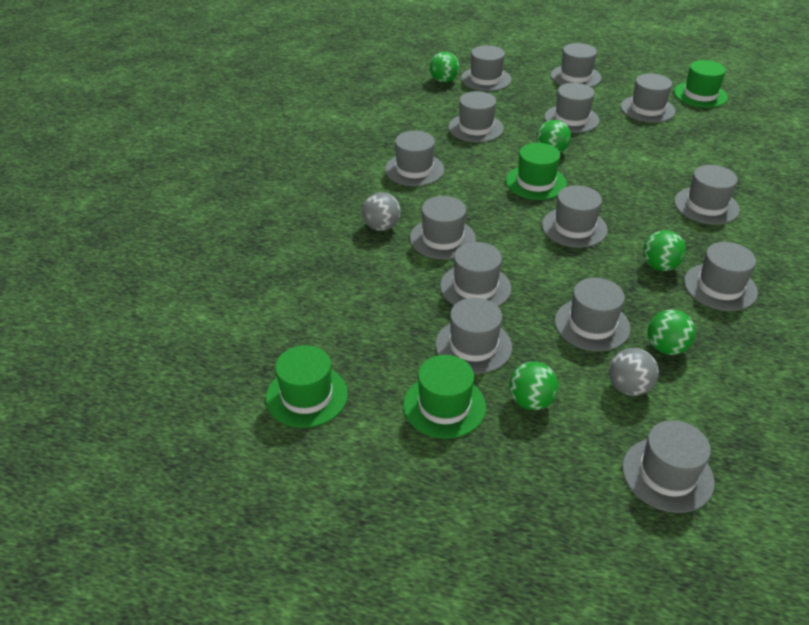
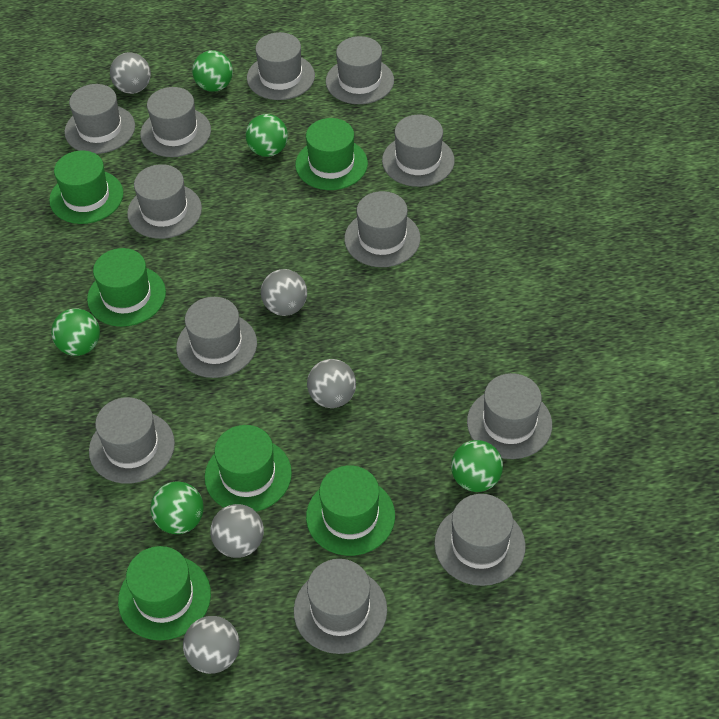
green hat: [266,345,348,428] [403,355,486,439] [506,143,567,200] [674,60,728,108] = 4 -> [49,151,123,224] [87,248,166,327] [118,546,211,640] [205,425,292,512] [295,118,368,190] [306,465,395,556] = 6
grey ball: [362,192,401,231] [609,348,659,396] = 2 -> [110,52,151,94] [183,616,240,674] [210,504,264,558] [261,269,307,316] [307,359,356,408] = 5
grey hat: [385,131,444,186] [410,196,476,259] [435,298,512,374] [440,242,511,307] [448,91,504,142] [461,45,511,91] [542,185,608,248] [544,83,599,133] [551,43,601,87] [555,278,631,351] [621,73,675,123] [622,420,715,513] [674,165,740,225] [684,242,758,311] = 14 -> [64,84,135,154] [89,397,175,484] [127,164,202,239] [140,87,211,157] [176,297,257,378] [247,32,315,100] [294,559,387,654] [326,36,394,104] [344,191,420,267] [382,115,455,187] [434,494,526,586] [467,373,552,459] = 12

